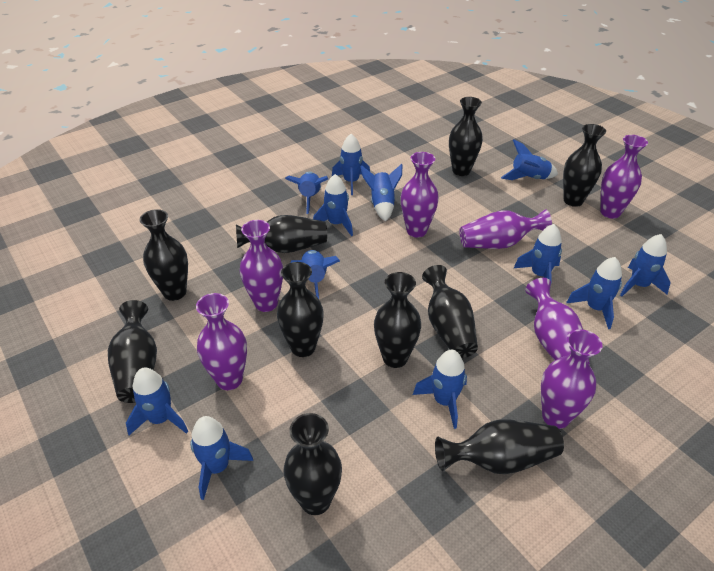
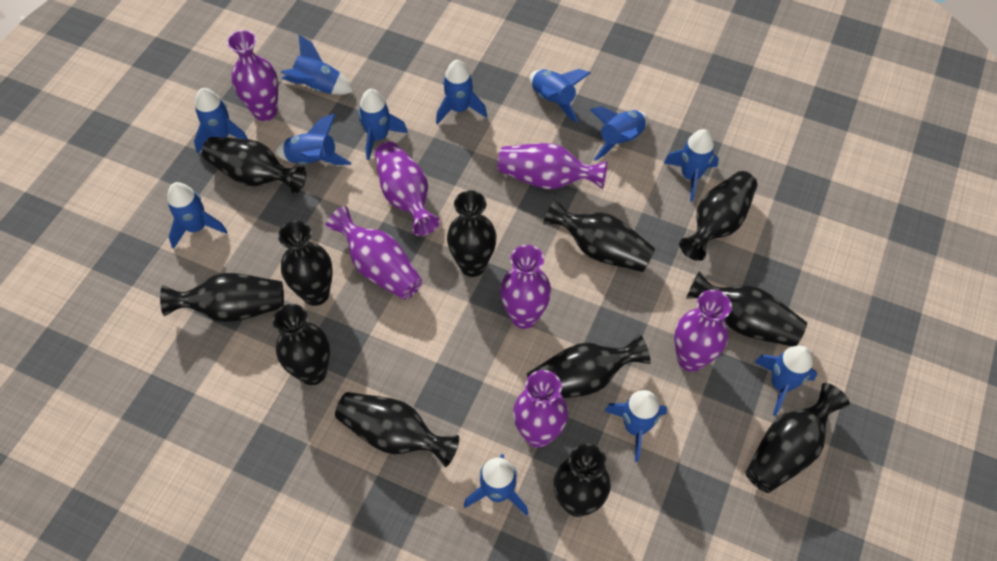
black vase: [108,300,157,403] [139,209,188,301] [236,215,327,253] [277,262,324,357] [283,413,342,515] [374,272,421,368] [422,265,478,358] [435,419,564,475] [449,97,483,176] [563,124,606,207] = 10 -> [160,273,284,322] [202,137,306,194] [273,304,330,385] [278,221,333,306] [335,392,459,467] [447,190,497,277] [527,334,651,398] [543,198,656,272] [553,444,611,517] [679,171,758,261] [686,271,807,347] [746,383,850,493] = 12

